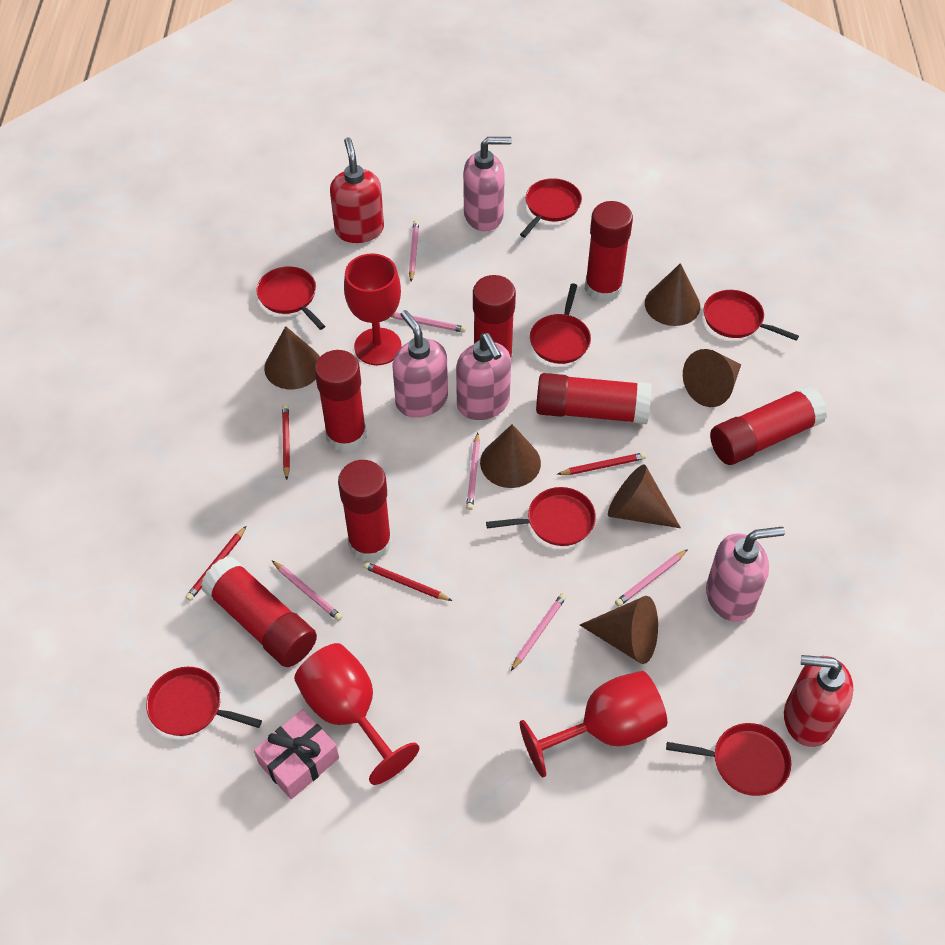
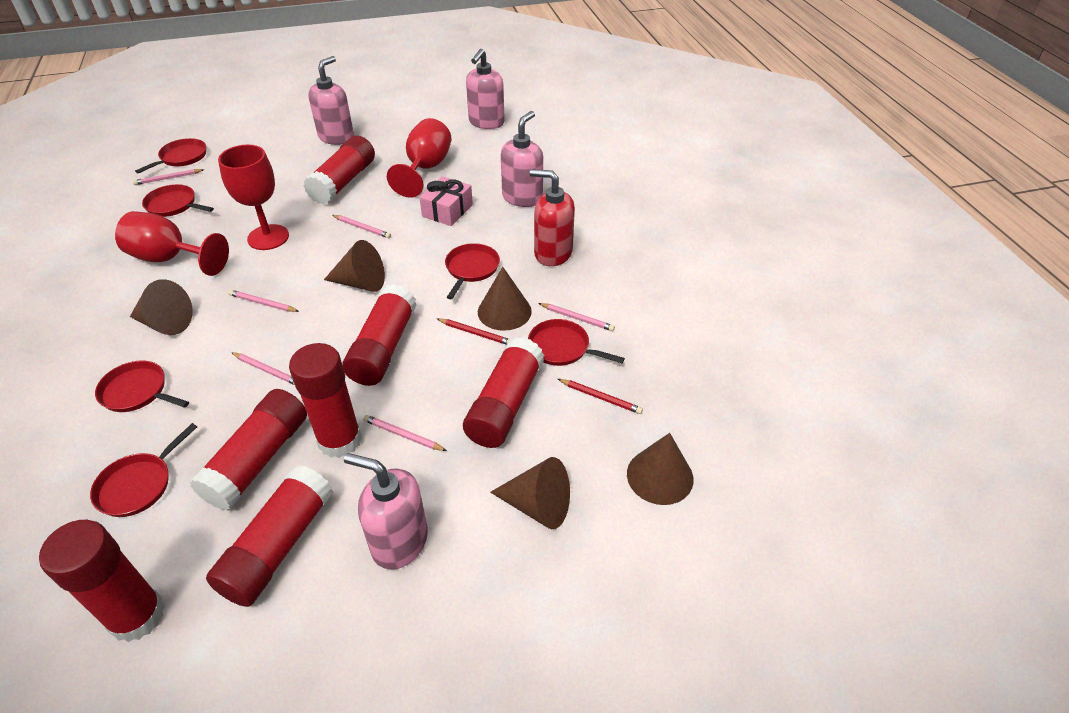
brown cone: [264,326,320,389] [480,424,541,488] [580,596,658,664] [608,465,681,528] [645,263,700,326] [683,349,741,407] = 6 -> [130,279,193,335] [324,240,385,292] [478,267,532,331] [490,457,570,529] [627,433,694,505] = 5
red pan: [146,667,262,736] [256,266,325,330] [486,487,596,546] [520,178,582,238] [530,283,591,364] [666,723,791,796] [704,290,799,341] = 7 -> [90,423,197,517] [95,361,189,412] [135,138,206,173] [142,184,214,217] [445,243,500,299] [528,319,625,366] = 6
red pencil: [186,526,246,601] [282,404,290,480] [363,562,452,601] [557,452,646,475] = 4 -> [437,318,510,345] [558,379,643,414] = 2
red soap dispenser: [330,137,384,243] [784,655,853,747] = 2 -> [530,169,575,266] = 1

